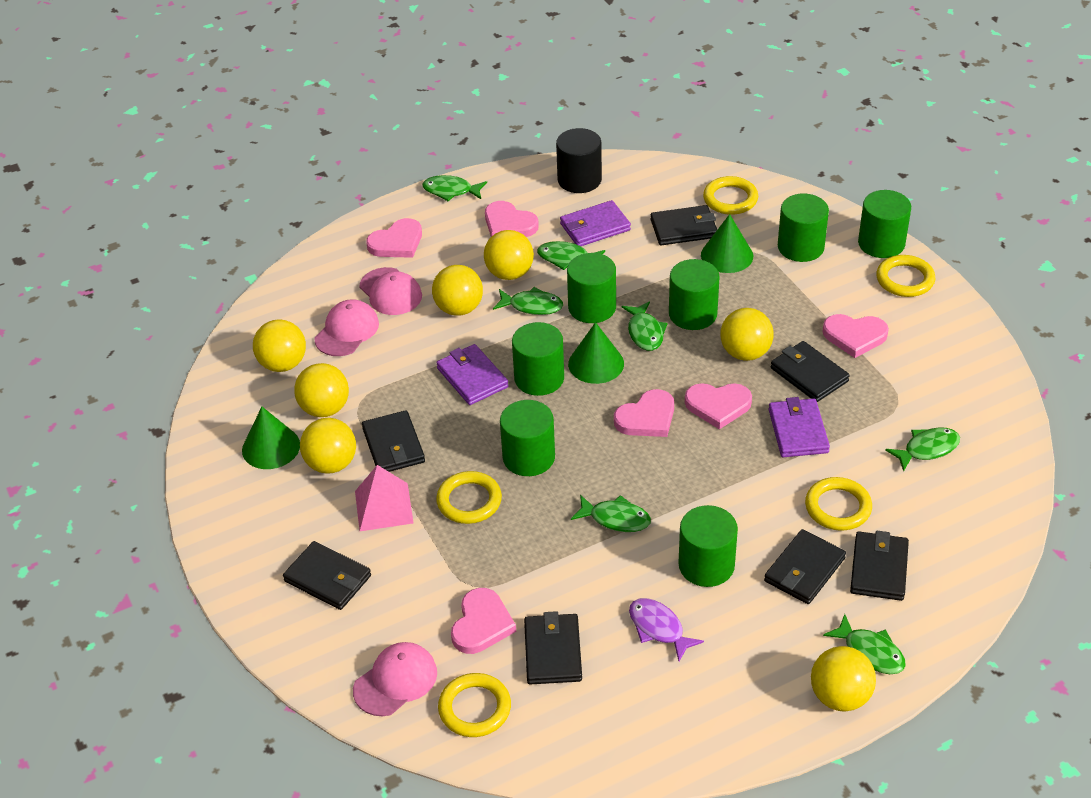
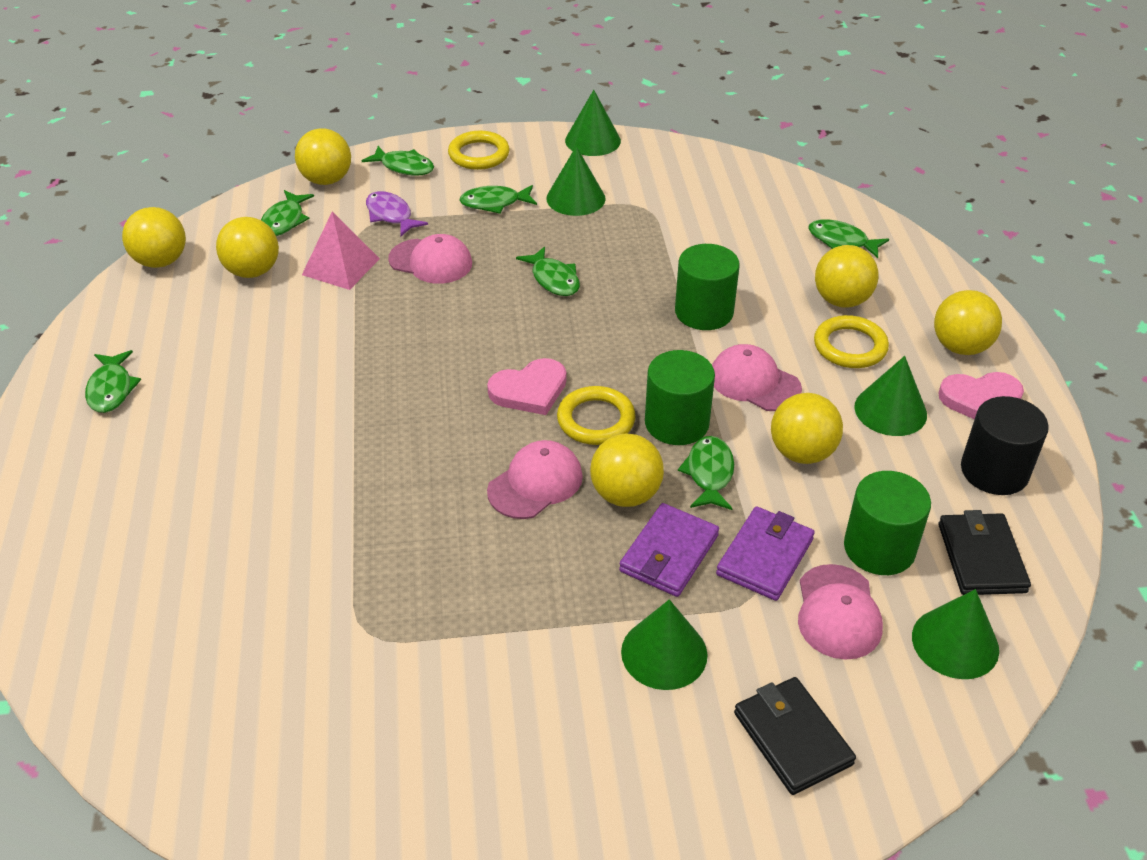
black wallet: [283,541,371,610] [362,410,425,472] [524,611,582,684] [650,205,717,246] [764,529,846,604] [771,341,850,402] [850,531,909,601] = 7 -> [734,677,856,795] [938,510,1031,595] = 2
green cone: [242,407,300,469] [568,322,624,384] [701,214,753,273] = 3 -> [546,146,606,216] [565,90,621,156] [621,599,707,690] [854,356,927,436] [912,589,999,679] = 5
green cylinder: [500,400,555,476] [512,322,564,396] [567,253,616,323] [669,259,720,330] [679,505,738,587] [778,194,829,262] [858,190,911,258] = 7 -> [645,350,715,445] [675,244,740,330] [844,471,931,575] = 3
pink cap: [315,299,379,356] [353,642,437,716] [359,267,422,315] = 3 -> [388,234,472,284] [487,440,583,519] [712,344,802,411] [798,564,883,660] = 4
pink heart: [366,218,422,258] [451,588,516,654] [485,201,539,237] [614,389,674,437] [685,383,752,429] [823,314,889,358] = 6 -> [487,358,566,415] [938,372,1024,419] = 2
purple wallet: [436,344,509,405] [560,200,631,246] [769,397,830,457] = 3 -> [619,503,719,597] [716,506,815,601] = 2
yellow ring: [436,471,502,524] [438,673,511,737] [703,176,758,215] [805,477,872,531] [876,255,935,297] = 5 -> [448,131,510,170] [557,386,636,445] [814,315,889,368] = 3

